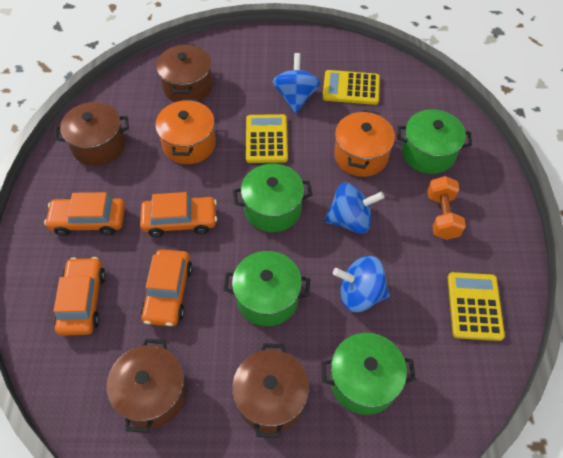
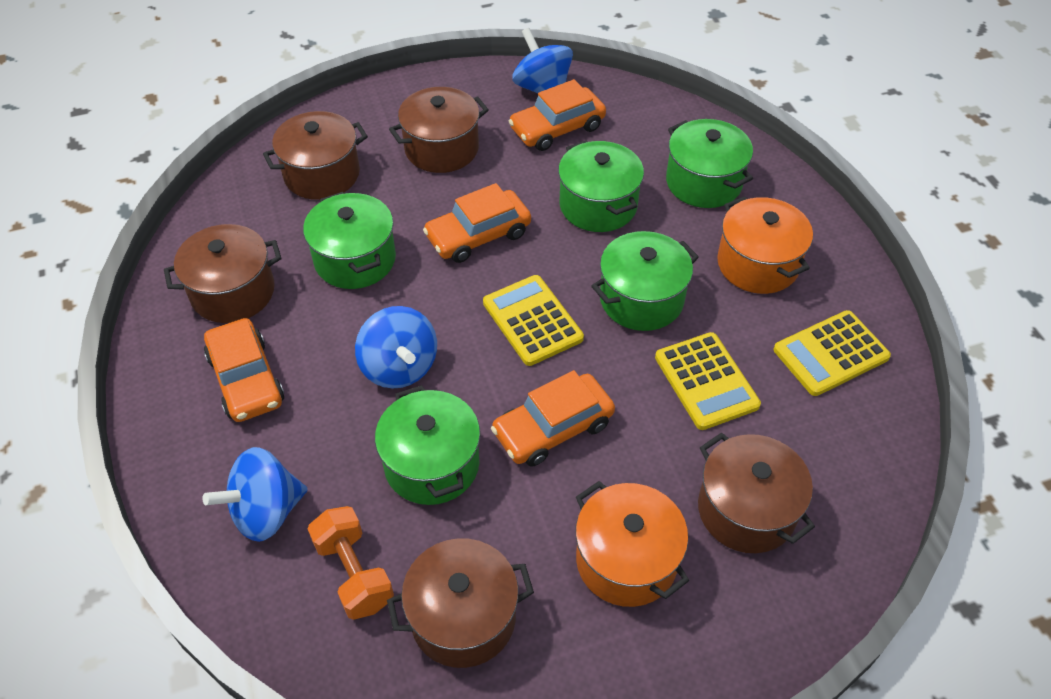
brown pot: [55,102,129,166] [106,339,187,433] [156,44,213,102] [232,343,309,438] = 4 -> [164,224,282,323] [263,111,368,200] [387,538,534,668] [389,87,489,173] [698,433,815,553] = 5
green pot: [223,251,310,326] [233,164,312,232] [321,333,416,415] [398,109,472,174] = 4 -> [303,192,396,289] [375,385,480,505] [558,141,644,232] [592,231,699,331] [666,119,753,208] = 5

